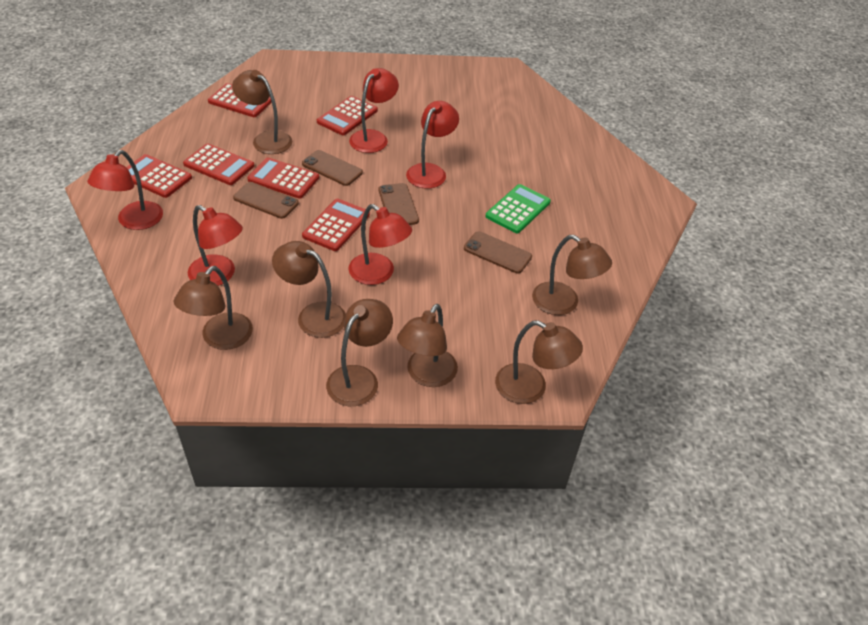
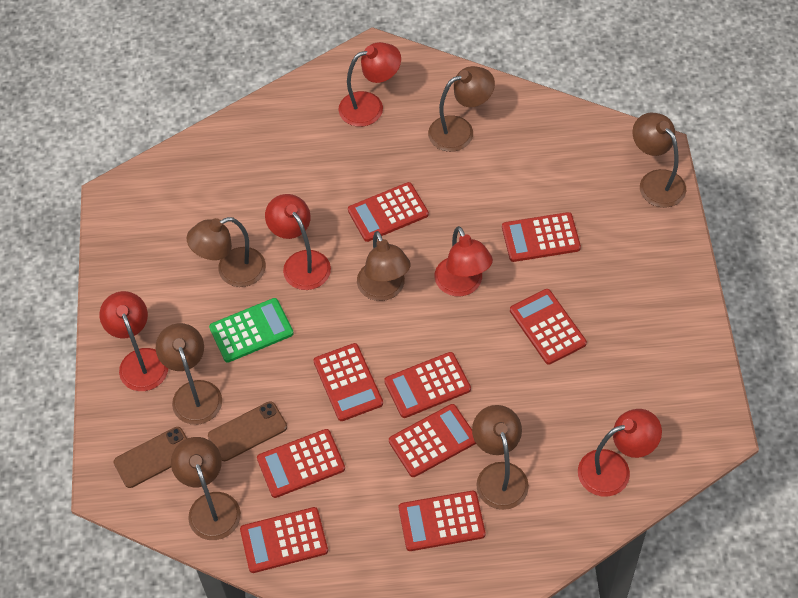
brown phone: [233,182,299,219] [302,150,363,186] [379,183,419,225] [464,231,532,273] = 4 -> [114,427,187,488] [208,401,287,461] = 2
red calculator: [126,154,192,198] [183,143,255,185] [208,83,272,117] [247,157,319,199] [302,198,370,251] [317,96,378,135] = 6 -> [240,507,328,573] [257,429,345,498] [314,343,383,421] [348,182,429,242] [384,352,471,418] [389,404,476,477] [399,491,485,551] [502,212,581,262] [510,289,587,365] = 9

